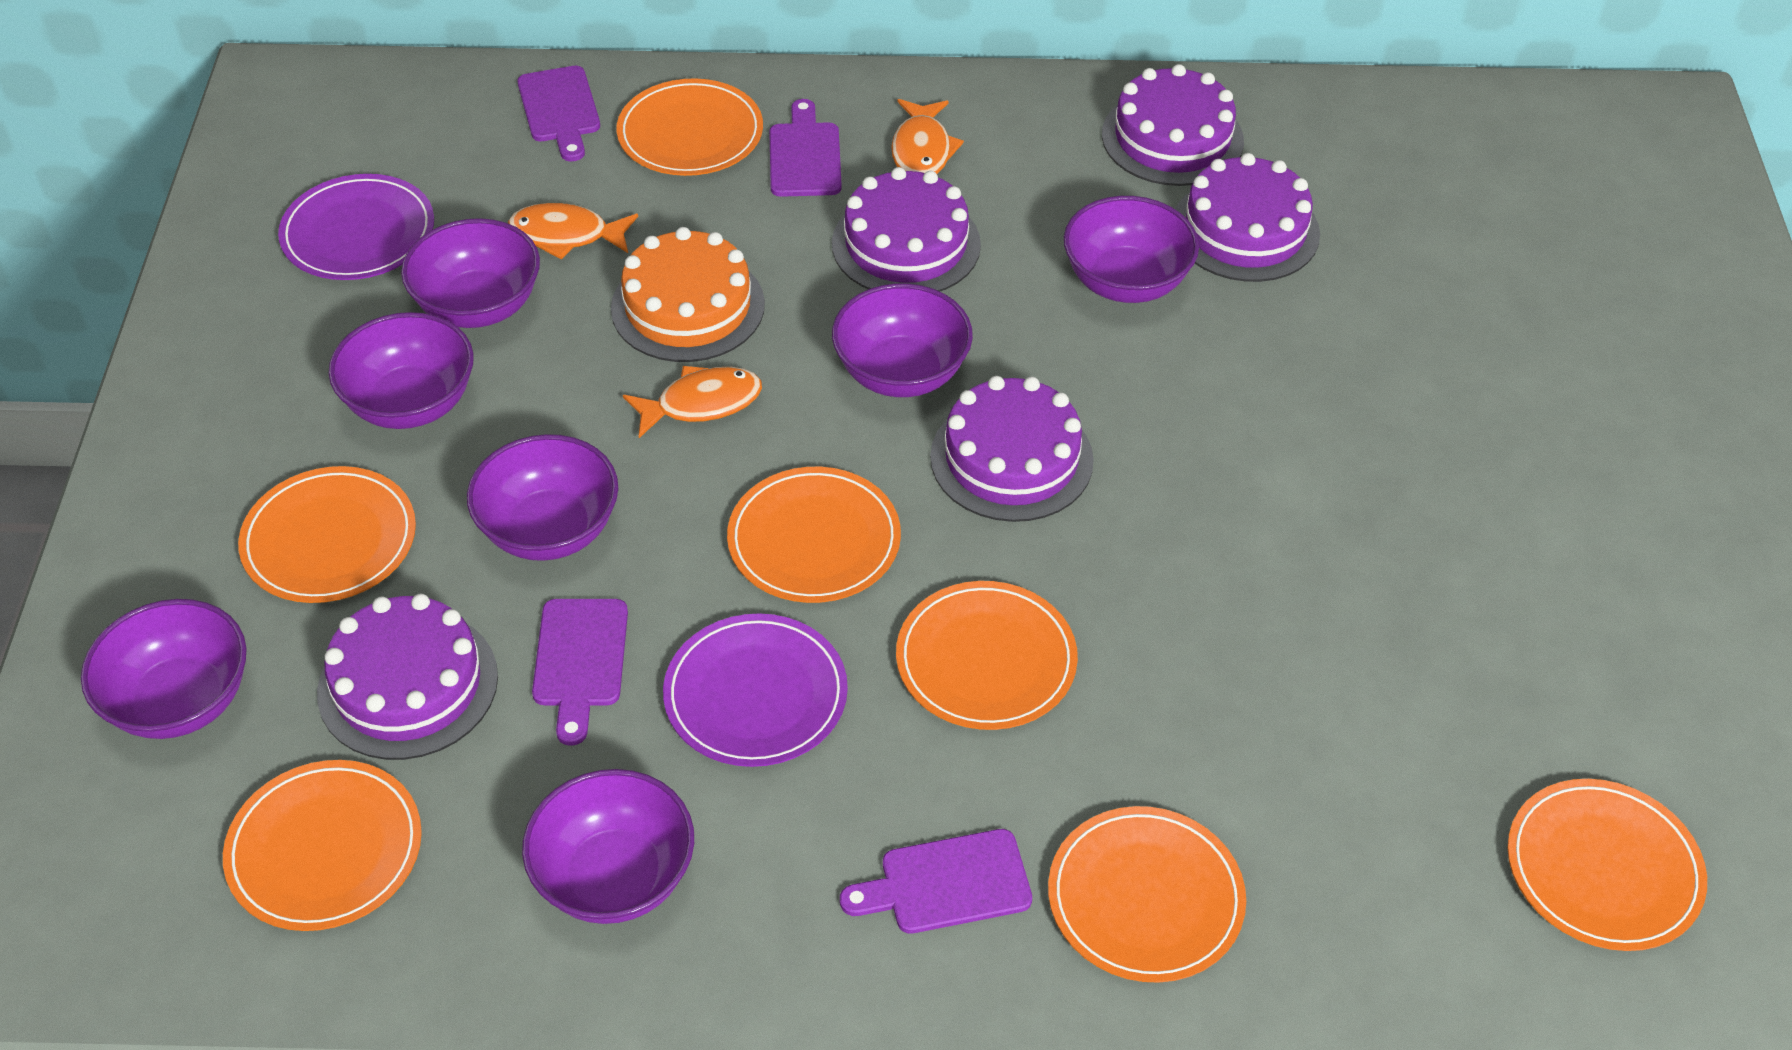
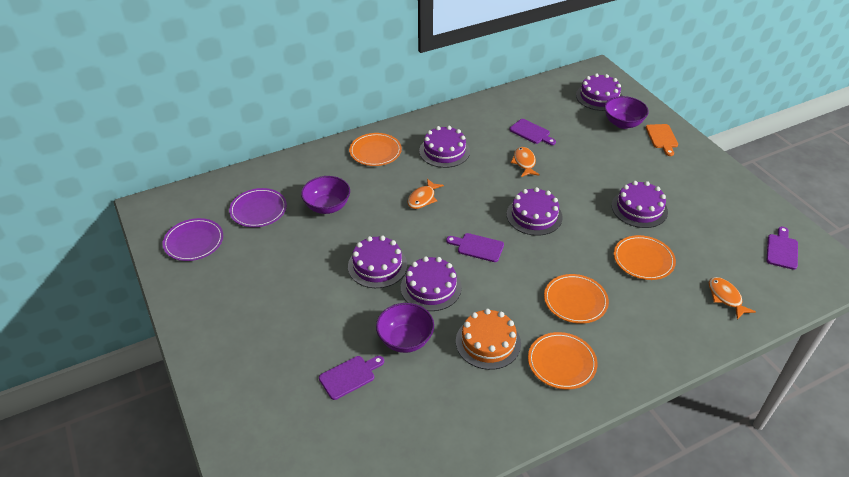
orange cutting board: none = 0 -> [646,124,678,156] = 1
orange plate: [223,760,422,931] [238,466,416,603] [616,78,763,176] [727,467,901,603] [896,581,1078,730] [1048,806,1246,983] [1508,779,1707,951] = 7 -> [349,133,402,166] [528,332,597,390] [544,274,609,324] [614,235,676,280] = 4
purple bowl: [81,599,247,739] [328,312,474,429] [401,218,540,328] [467,434,618,561] [522,769,694,924] [832,283,973,397] [1064,196,1199,303] = 7 -> [301,176,350,214] [376,303,434,353] [605,96,649,129] = 3
purple cake: [317,594,498,760] [832,167,981,291] [930,376,1094,522] [1102,64,1244,186] [1175,153,1320,282] = 5 -> [348,236,407,288] [401,256,462,311] [419,126,470,168] [507,187,563,236] [576,73,622,111] [612,181,668,228] = 6

